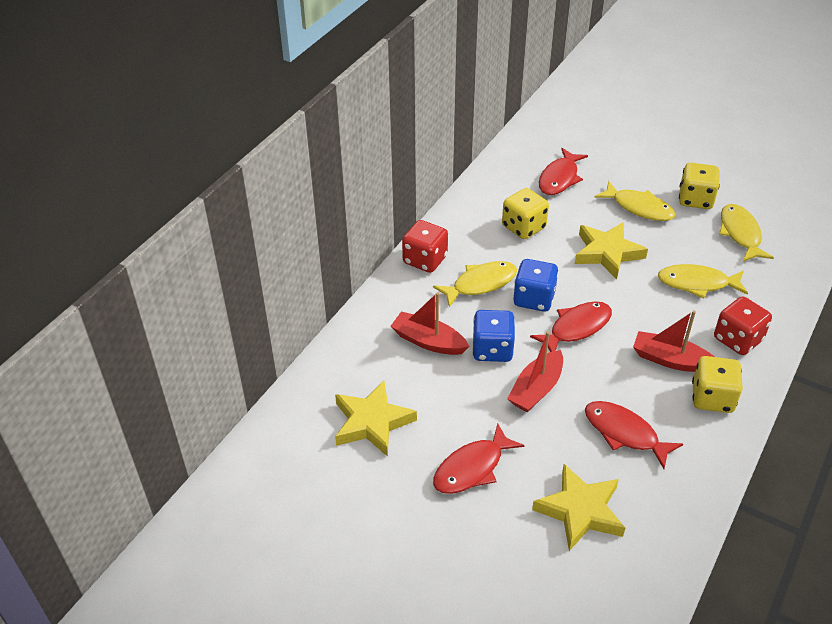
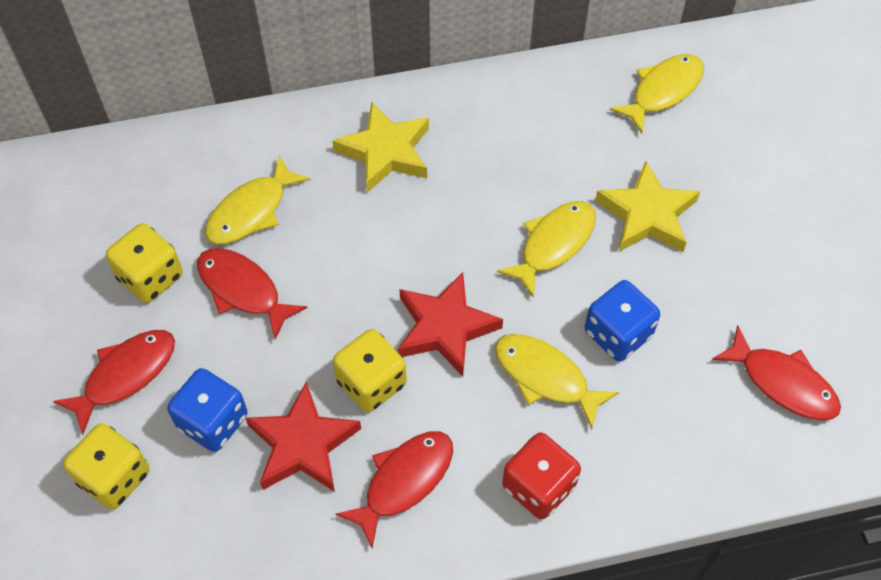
red boat: [391,292,469,355] [507,331,563,412] [633,310,714,372] = 3 -> none = 0
red dice: [402,220,448,273] [714,296,772,355] = 2 -> [502,432,581,519] = 1
red star: none = 0 -> [245,382,361,492] [398,272,503,377] = 2
yellow star: [335,381,417,457] [532,464,625,551] [575,222,648,279] = 3 -> [332,102,429,193] [595,161,700,252] = 2

